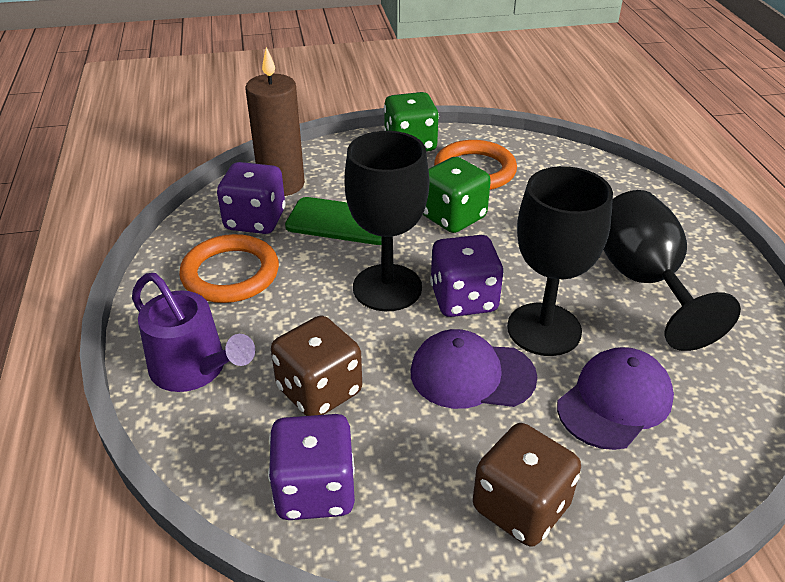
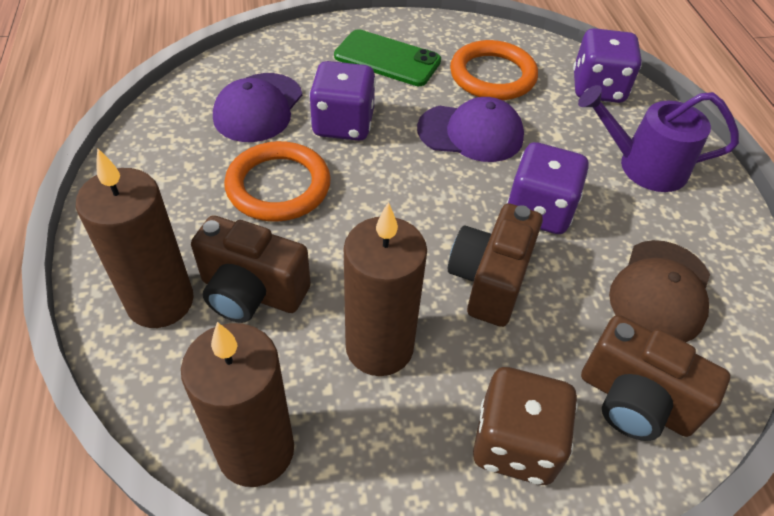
black goblet: [344,131,429,311] [507,166,613,356] [603,190,741,351] = 3 -> none = 0
brown camera: none = 0 -> [191,215,311,323] [448,203,543,327] [581,315,730,441] = 3
brown candle: [245,47,305,196] = 1 -> [76,148,194,328] [181,322,294,487] [344,202,427,376] = 3
brown cap: none = 0 -> [609,240,710,342] = 1
brown dice: [271,316,362,416] [473,423,581,546] = 2 -> [473,367,578,485] = 1
green dice: [384,92,439,152] [423,157,491,233] = 2 -> none = 0

